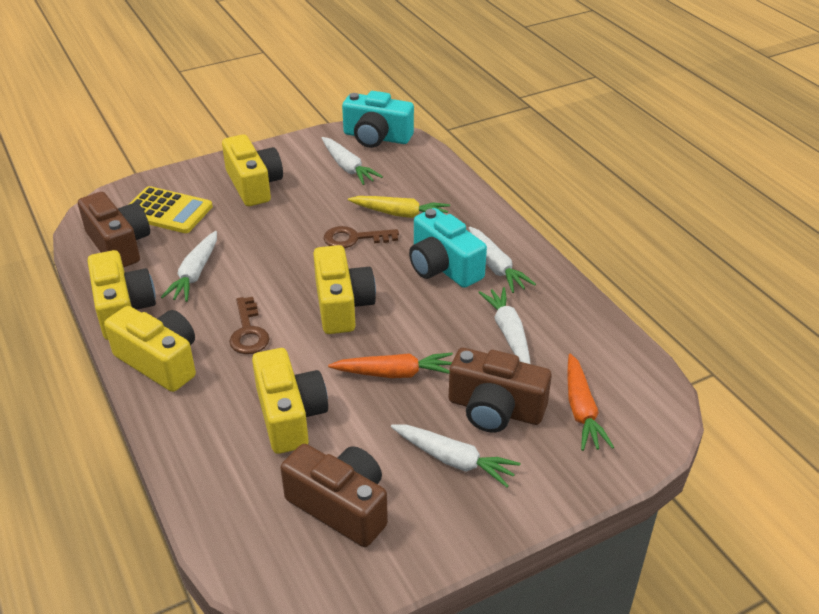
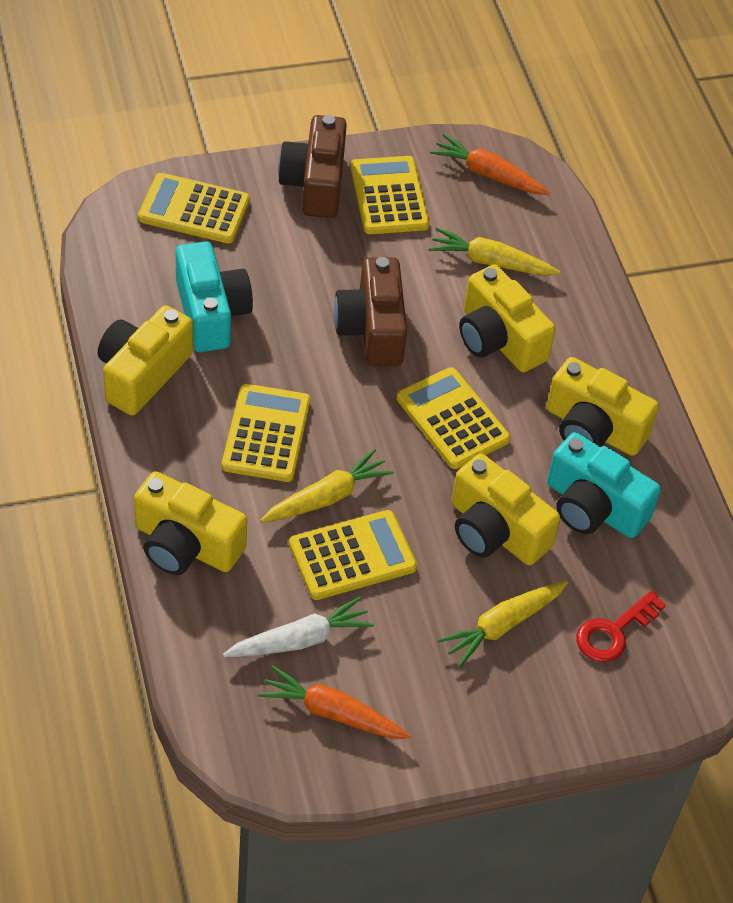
brown camera: [78,192,150,268] [281,444,388,547] [448,348,552,432] = 3 -> [278,115,347,218] [334,257,407,366] = 2
brown key: [229,297,270,354] [324,226,399,248] = 2 -> none = 0
red key: none = 0 -> [576,590,666,662] = 1
white carrot: [161,231,217,302] [322,137,383,185] [391,424,521,488] [469,227,536,293] [478,287,530,364] = 5 -> [223,597,374,657] = 1
yellow calculator: [128,186,213,233] = 1 -> [138,173,250,243] [222,384,310,482] [289,510,417,600] [350,156,429,234] [397,367,511,469] = 5
yellow carrot: [348,196,450,218] = 1 -> [260,449,394,523] [429,227,560,275] [438,581,568,667] = 3

